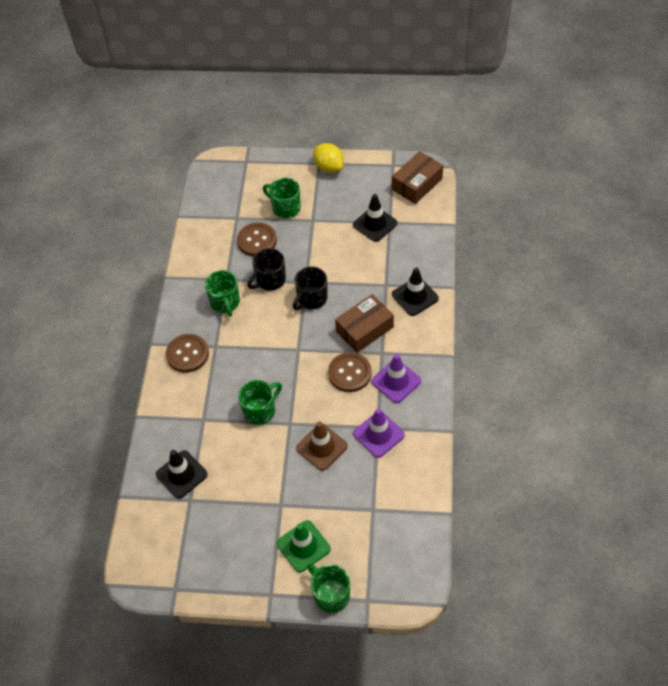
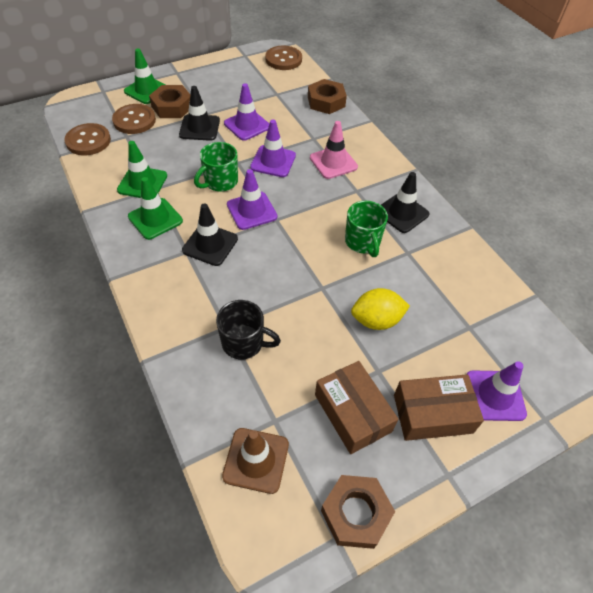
black mug: [247,248,286,290] [293,267,328,310] = 2 -> [216,300,281,359] = 1
brown nut: none = 0 -> [149,85,190,118] [308,79,347,114] [321,475,395,549] = 3
green mug: [205,270,240,317] [238,380,282,425] [263,178,301,218] [307,563,350,613] = 4 -> [194,142,238,192] [345,201,388,257] = 2
green traffic cone: [277,520,331,573] = 1 -> [117,141,167,198] [124,49,166,104] [128,177,183,240] = 3
pink traffic cone: none = 0 -> [310,121,358,179] = 1
purple traffic cone: [353,408,405,458] [372,354,421,403] = 2 -> [224,83,269,141] [227,169,277,230] [250,120,296,177] [467,361,527,421] = 4

